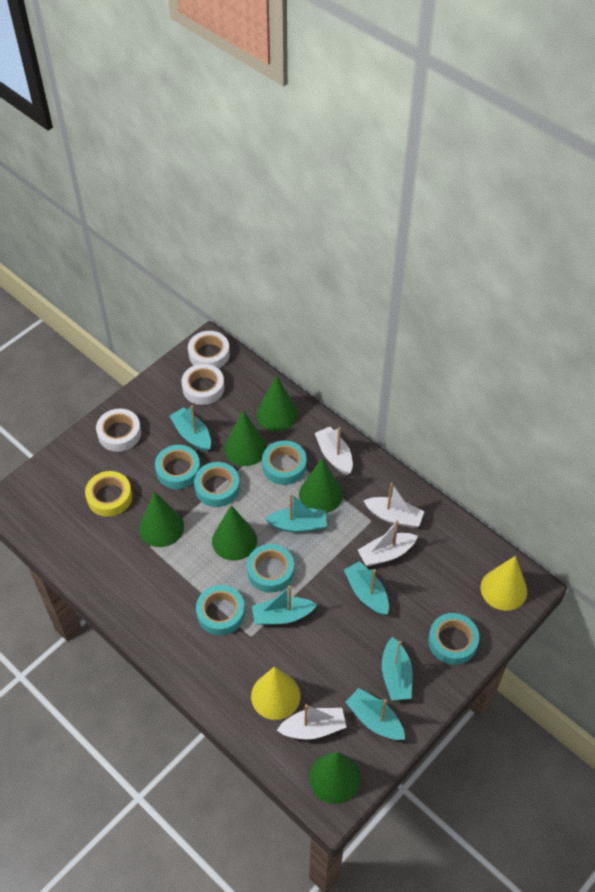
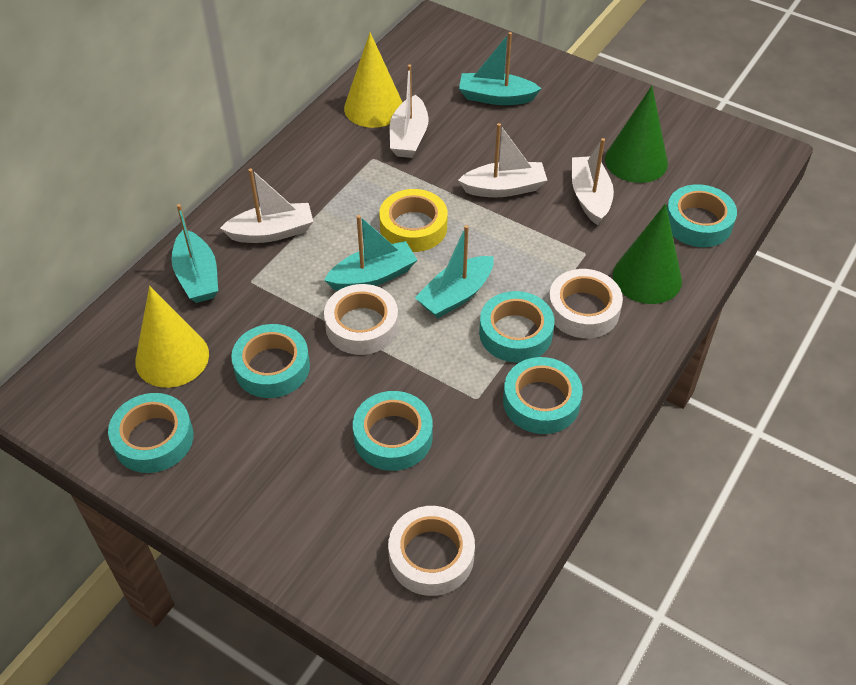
green cone: [139,492,184,547] [212,505,257,561] [224,410,267,466] [256,375,298,431] [299,458,343,513] [309,752,361,804] = 6 -> [605,86,668,183] [613,204,682,304] = 2
turquoise boat: [170,405,211,452] [252,585,317,625] [265,493,327,533] [344,561,389,615] [345,688,405,740] [382,637,413,700] = 6 -> [171,204,218,303] [324,215,417,291] [415,225,494,318] [459,32,542,105] = 4

